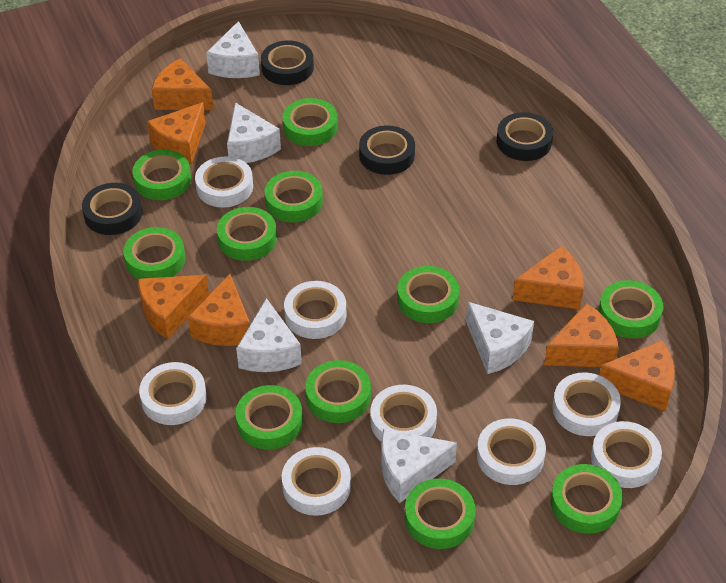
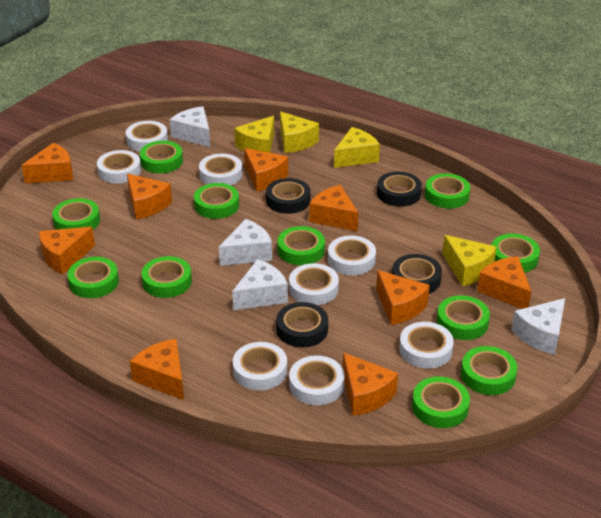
orange cheese: [138,275,209,339] [147,102,206,164] [151,59,214,110] [188,274,250,346] [513,246,584,310] [544,303,619,367] [600,340,675,411] = 7 -> [22,143,73,183] [39,227,95,275] [127,173,172,220] [130,339,184,400] [244,148,288,191] [309,185,358,231] [343,353,398,416] [376,270,430,325] [477,256,531,309] = 9
white cheese: [206,21,260,78] [227,102,281,163] [236,298,302,372] [381,429,457,503] [466,302,534,374] = 5 -> [170,106,210,147] [219,219,272,266] [232,259,288,310] [511,298,565,355] = 4
yellow cheese: none = 0 -> [234,116,274,153] [280,111,319,153] [334,127,380,168] [443,235,496,286] = 4

